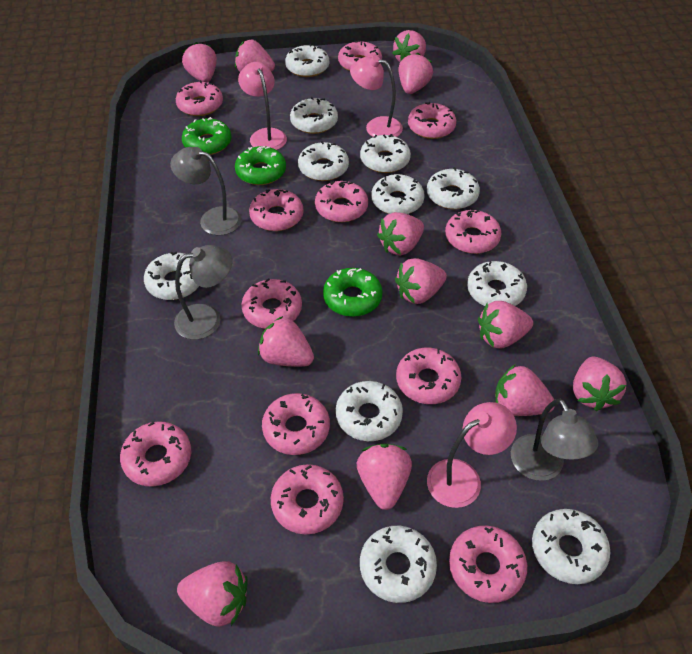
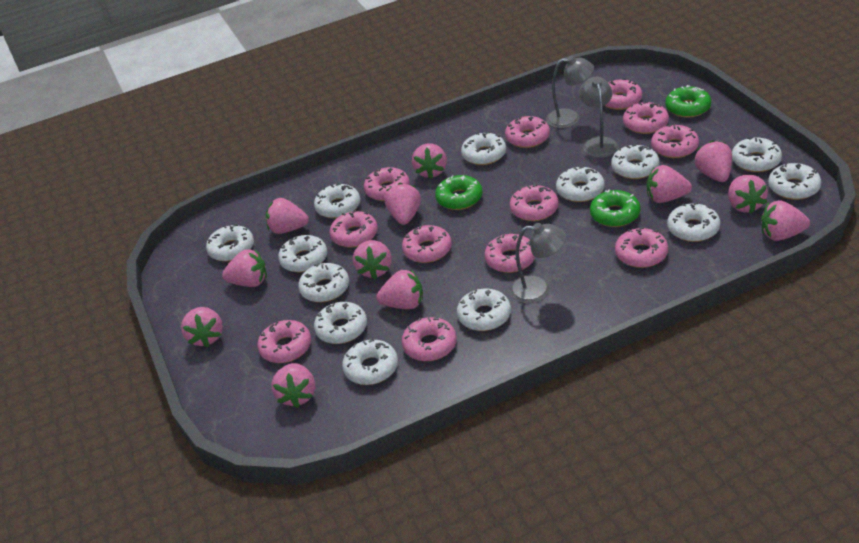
pink lamp: [238,62,287,150] [350,56,403,137] [427,402,517,508] = 3 -> none = 0
white donut: [144,252,199,300] [285,44,329,77] [290,97,338,134] [298,141,349,181] [336,381,403,441] [360,134,411,173] [360,526,437,603] [371,174,425,214] [427,167,480,209] [467,261,527,306] [532,509,610,584] = 11 -> [206,224,254,261] [278,235,327,272] [298,263,349,302] [314,183,360,218] [314,302,367,344] [342,338,398,385] [457,289,511,331] [461,132,506,165] [556,166,605,202] [611,144,659,179] [667,202,720,242] [732,137,782,172] [768,163,821,200] = 13

